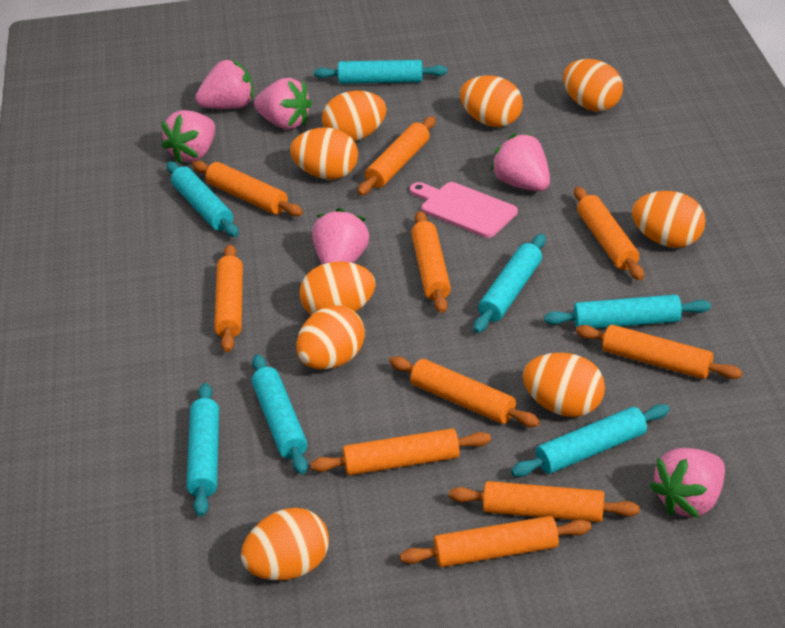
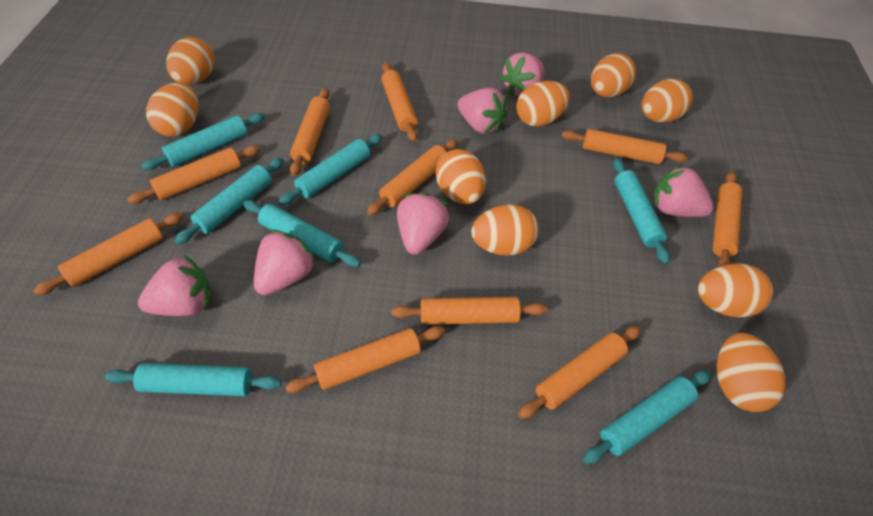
pink cutting board: [410,182,518,238] = 1 -> none = 0

